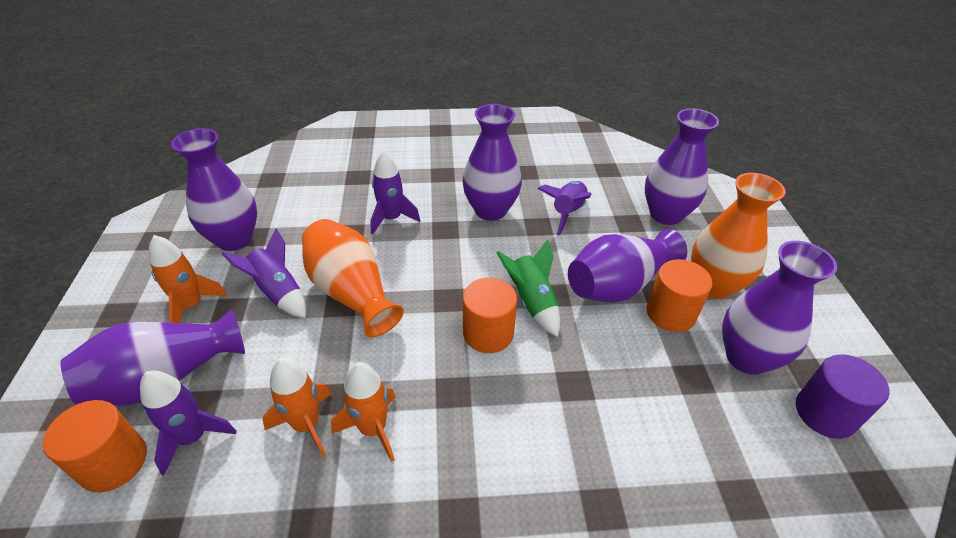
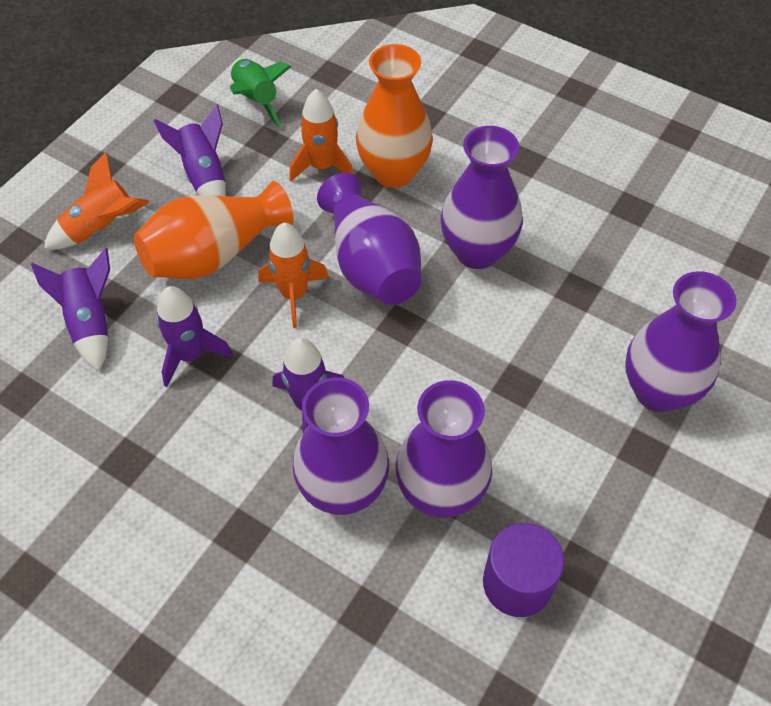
orange cylinder: [43,400,147,492] [463,278,517,353] [646,259,712,332] = 3 -> none = 0
purple vase: [61,310,245,406] [171,128,257,251] [463,104,522,221] [568,229,687,303] [645,108,719,225] [722,241,837,375] = 6 -> [293,377,389,515] [317,173,421,305] [396,380,492,518] [441,126,523,269] [625,271,736,412] = 5

